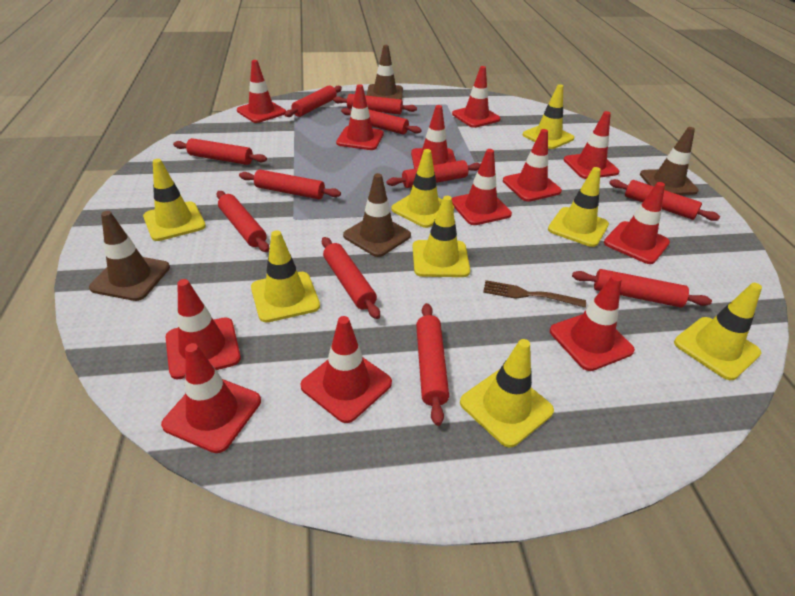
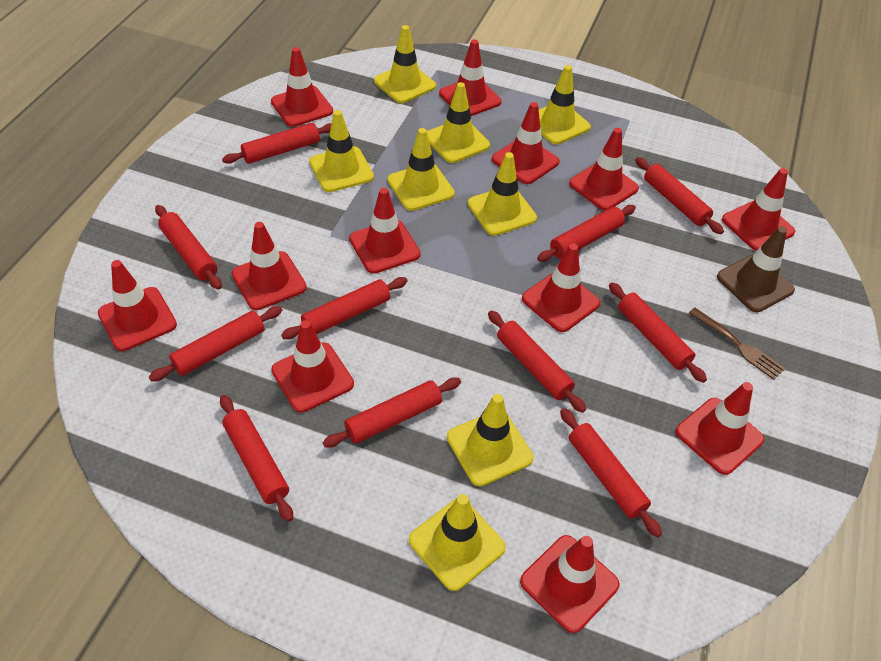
brown traffic cone: [89,211,170,301] [343,173,411,257] [367,45,403,100] [640,127,699,195] = 4 -> [717,226,795,312] = 1

